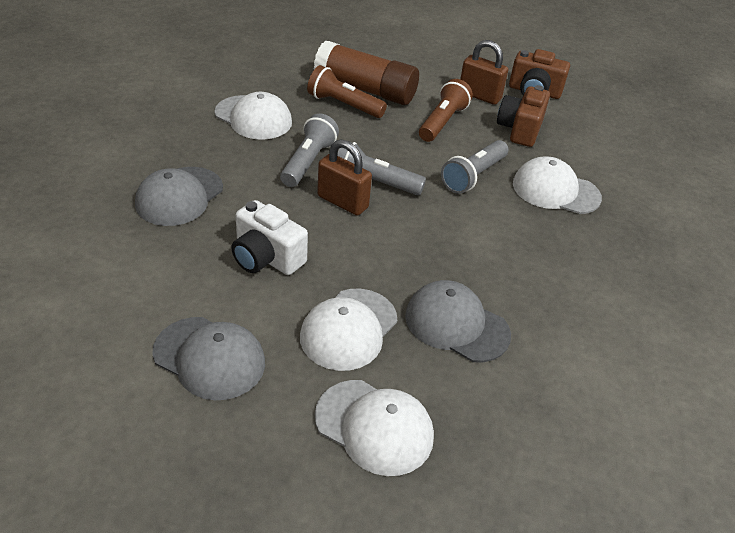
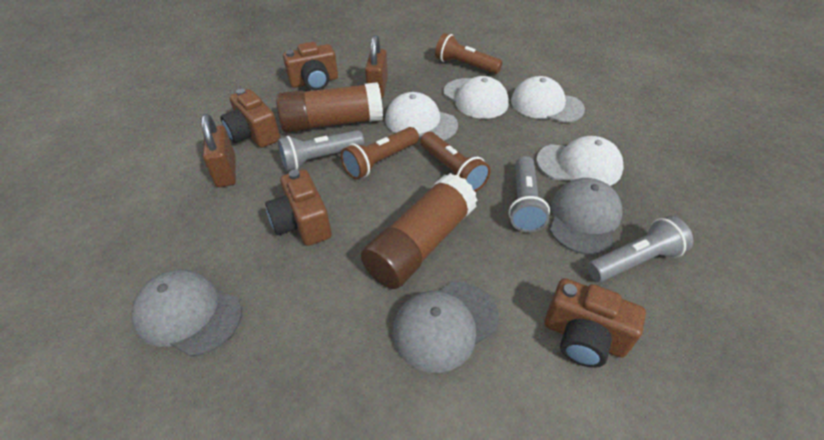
brown camera: [497,85,550,147] [509,49,570,99] = 2 -> [220,89,280,148] [265,169,332,246] [283,42,338,90] [544,278,646,368] = 4
brown flashlight: [307,65,387,118] [419,79,473,142] = 2 -> [341,127,419,179] [420,132,491,192] [435,33,502,74] = 3
brown glue stick: [314,40,419,105] = 1 -> [276,82,383,133] [361,173,478,289] = 2
white camera: [231,200,308,275] = 1 -> none = 0

